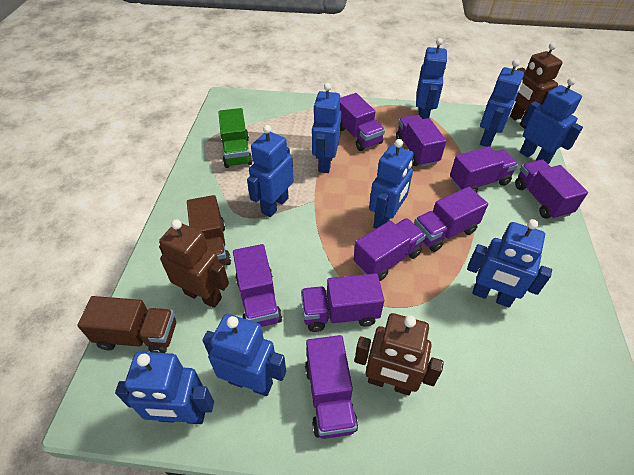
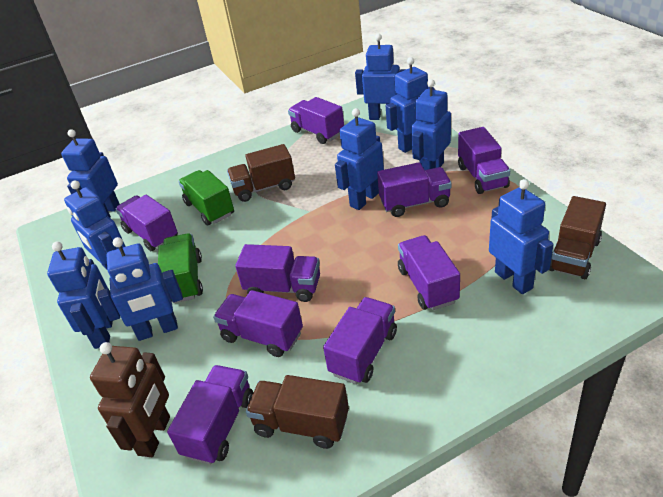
brown robot: [159,219,229,308] [355,313,444,395] [510,43,563,129] = 3 -> [90,342,170,457] = 1
brown truck: [77,296,176,353] [187,195,231,265] = 2 -> [227,144,295,202] [246,375,349,449] [549,196,606,279] = 3
green truck: [218,108,253,168] = 1 -> [158,233,203,303] [178,170,234,225] = 2

